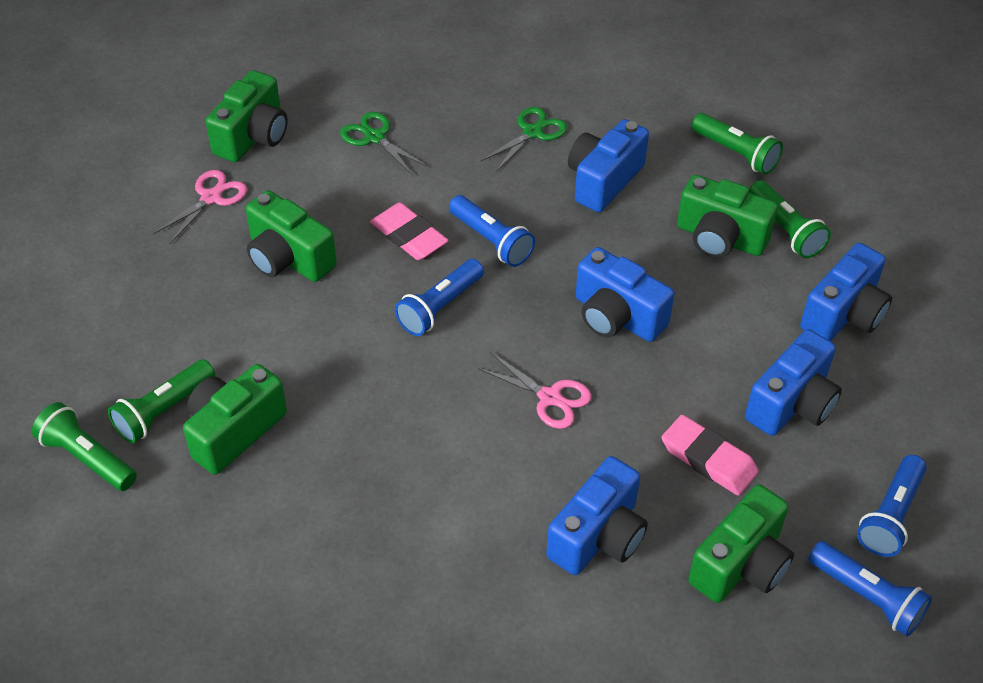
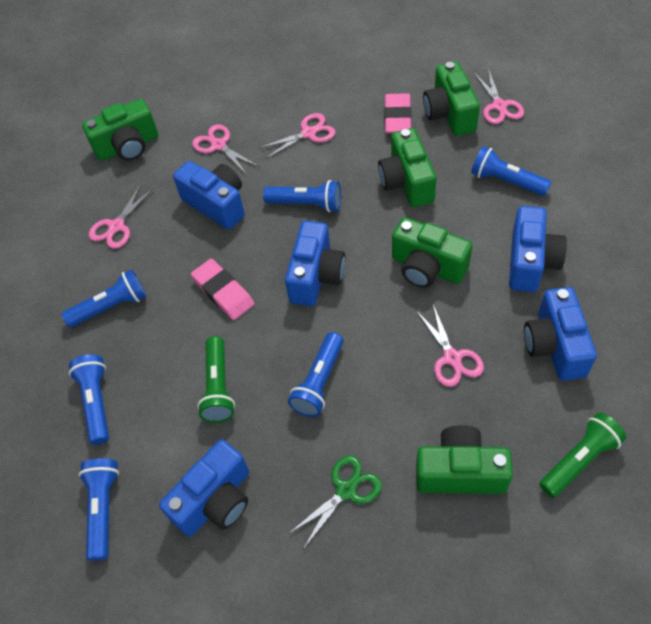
blue flashlight: [395,259,484,336] [449,195,535,267] [808,541,932,636] [857,455,926,557] = 4 -> [61,269,146,327] [69,355,109,445] [79,458,119,561] [263,180,341,212] [288,332,344,417] [471,146,551,196] = 6
green flashlight: [32,402,137,491] [108,359,215,443] [692,113,783,175] [749,180,831,258] = 4 -> [197,336,235,423] [539,412,626,498] = 2
green scissors: [340,112,428,175] [481,107,567,172] = 2 -> [288,455,382,548] = 1
pink scissors: [153,170,247,244] [477,352,592,429] = 2 -> [89,184,154,249] [192,125,259,175] [258,113,336,159] [416,305,484,387] [474,68,524,124] = 5

